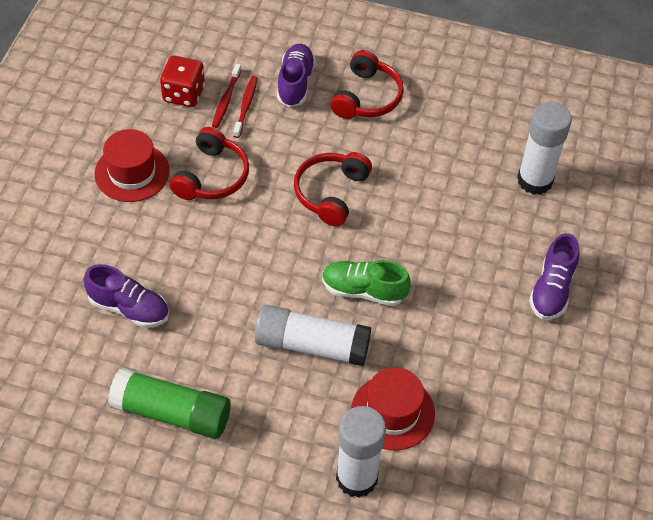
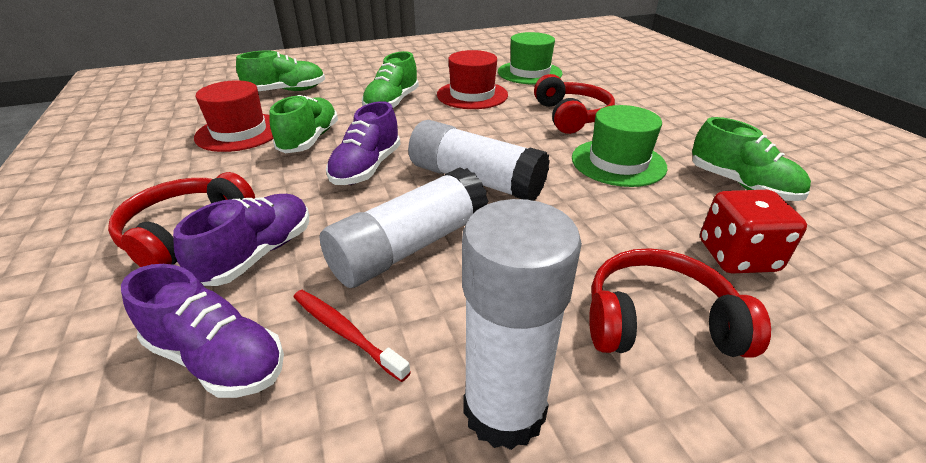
green glue stick: [108,368,231,439] = 1 -> none = 0
green hat: none = 0 -> [498,32,563,85] [572,105,667,187] = 2
green shoe: [322,260,411,306] = 1 -> [236,50,325,91] [270,95,338,153] [362,51,419,108] [692,117,811,201] = 4
red toothbrush: [212,63,241,128] [233,76,258,138] = 2 -> [294,290,411,382] = 1

